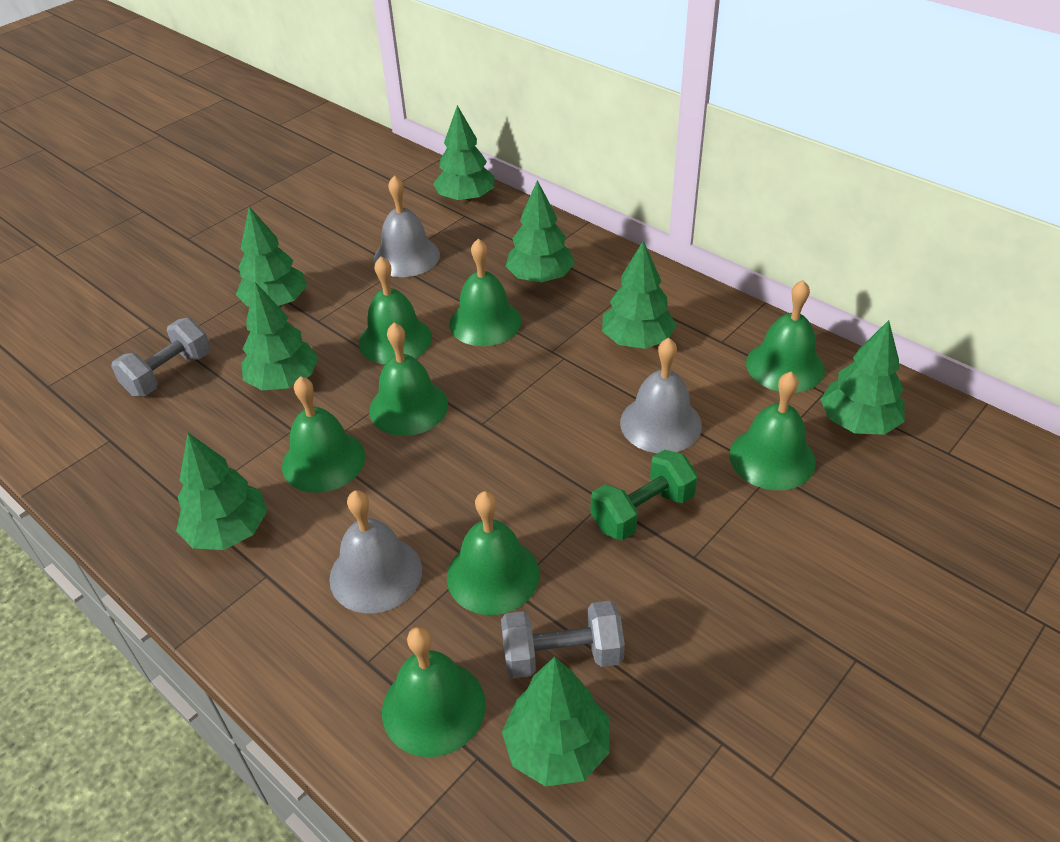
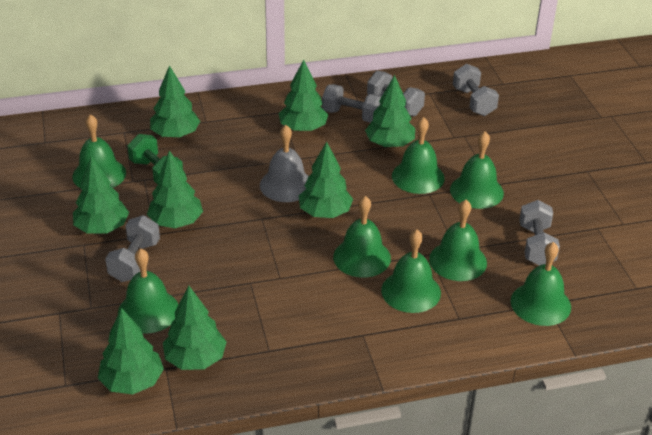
grey bell: [329,490,422,614] [373,175,440,277] [620,338,702,453] = 3 -> [260,125,309,202] = 1
grey dumbbell: [111,318,211,396] [501,601,625,678] = 2 -> [105,215,160,282] [322,84,382,123] [367,71,425,116] [453,64,499,116] [519,200,560,266] = 5

